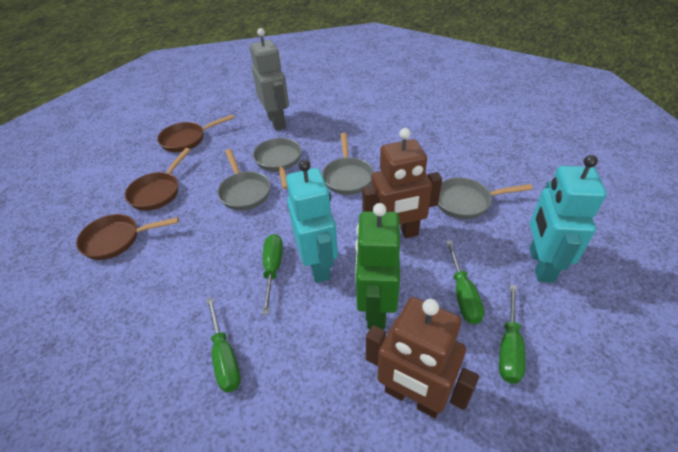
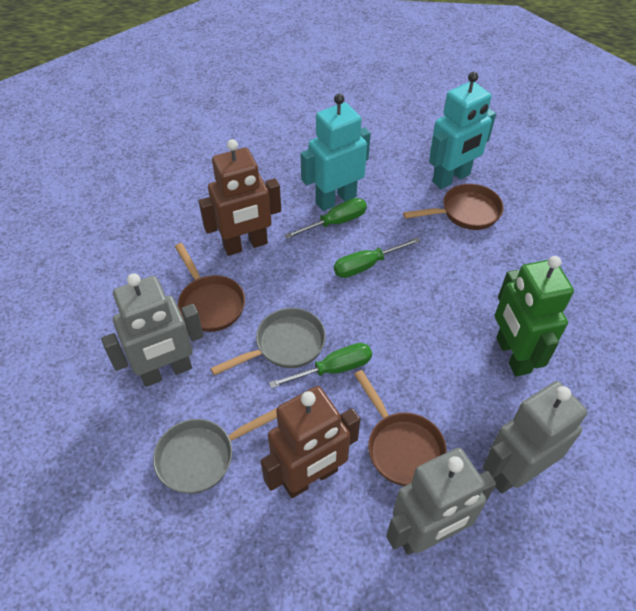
green screwdriver: [206,297,241,392] [262,234,283,315] [446,240,484,324] [499,284,525,384] = 4 -> [269,343,372,389] [285,198,367,239] [334,237,420,278] = 3
grey pan: [217,149,271,210] [253,138,301,189] [322,133,374,195] [438,178,533,219] = 4 -> [153,408,277,494] [210,308,326,375] = 2
grey robot: [250,28,289,131] = 1 -> [101,273,204,387] [386,448,496,555] [482,381,587,494] = 3

